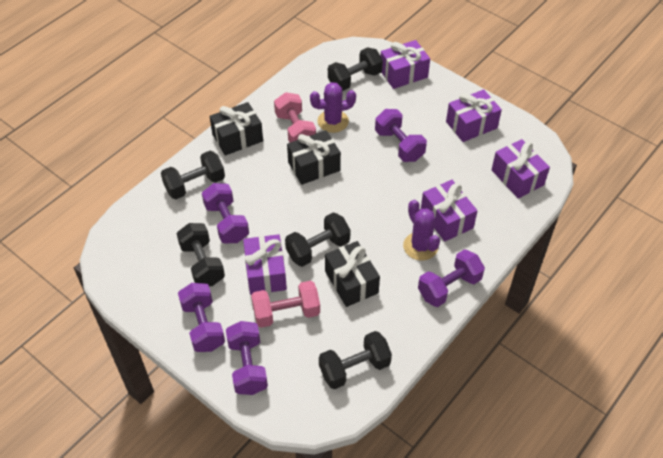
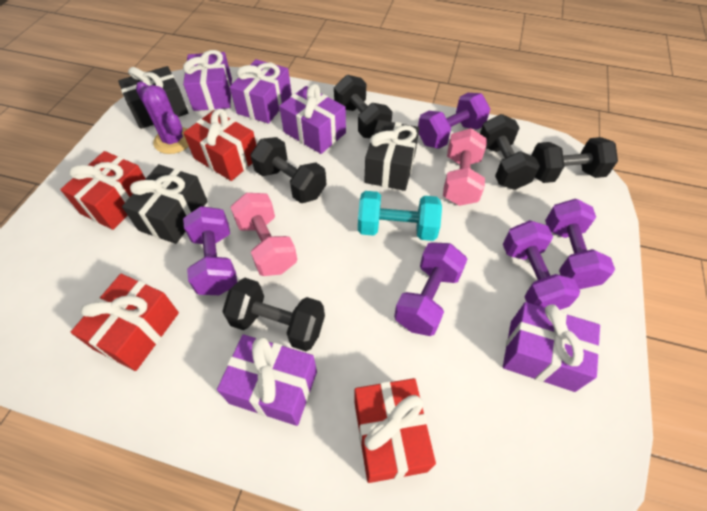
purple cactus: [310,82,356,133] [403,200,440,261] = 2 -> [136,81,189,154] = 1
red gift: none = 0 -> [60,151,146,230] [71,274,179,371] [183,109,256,181] [354,378,436,483] = 4
turquoise dumbbell: none = 0 -> [358,191,442,241] = 1

